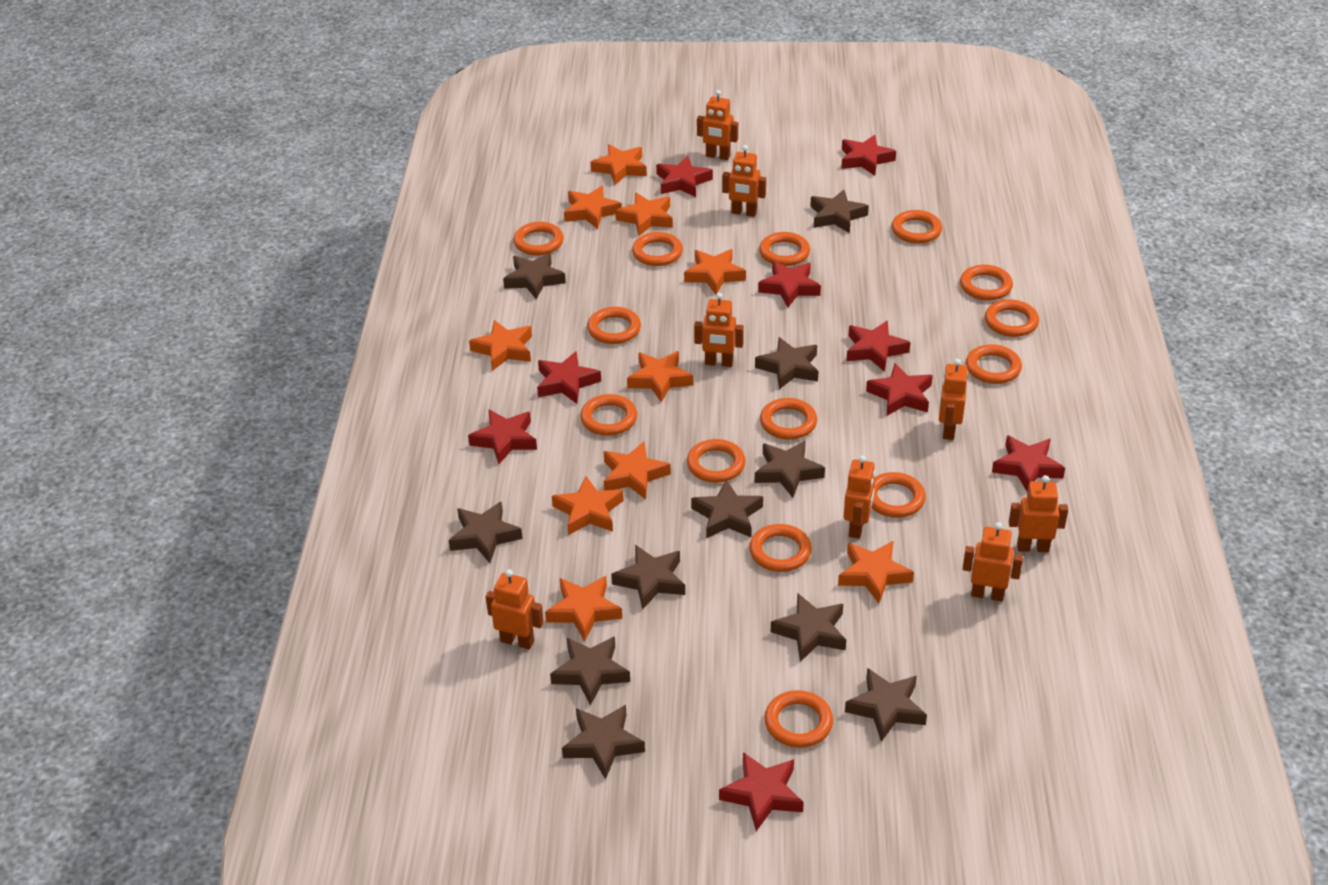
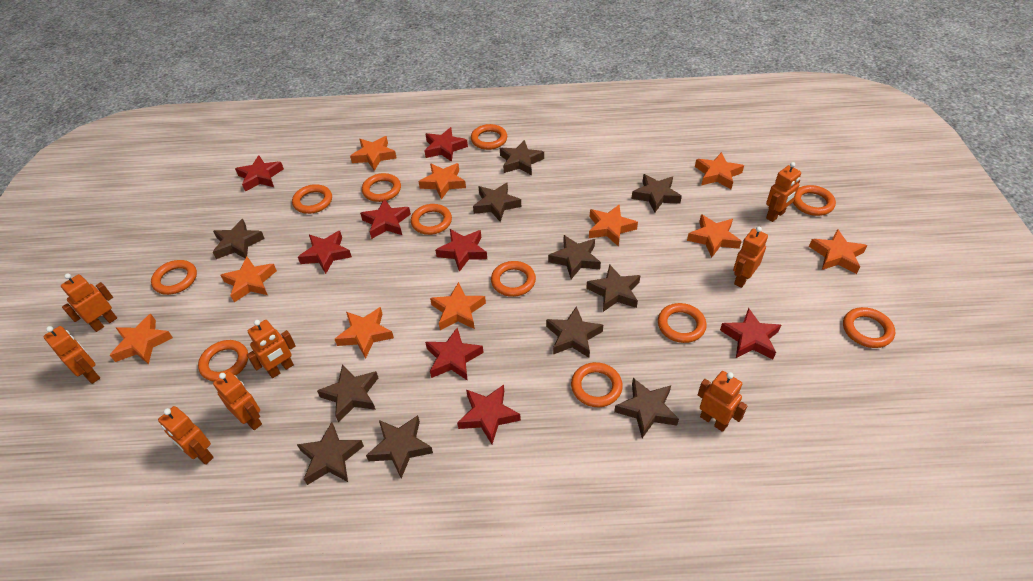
orange ring: [513,222,564,256] [580,394,637,436] [587,307,641,344] [632,232,683,266] [687,439,746,483] [749,524,812,572] [759,232,810,266] [760,398,817,440] [764,690,833,748] [872,472,926,518] [892,210,942,243] [960,265,1013,301] [966,344,1022,384] [985,299,1039,337] = 14 -> [151,260,197,295] [198,340,248,381] [292,184,332,214] [362,173,401,202] [411,204,452,235] [471,124,507,150] [491,261,536,297] [571,362,623,407] [658,303,707,343] [793,185,836,216] [843,307,895,348] = 11
red star: [468,410,537,464] [537,351,601,404] [656,156,713,197] [719,752,804,831] [758,261,821,307] [841,135,896,176] [846,320,910,372] [866,363,933,416] [992,435,1065,492] = 9 -> [235,155,284,192] [298,231,352,274] [360,198,411,239] [425,127,468,162] [425,328,484,381] [435,229,487,272] [457,385,521,444] [720,308,781,359] = 8

